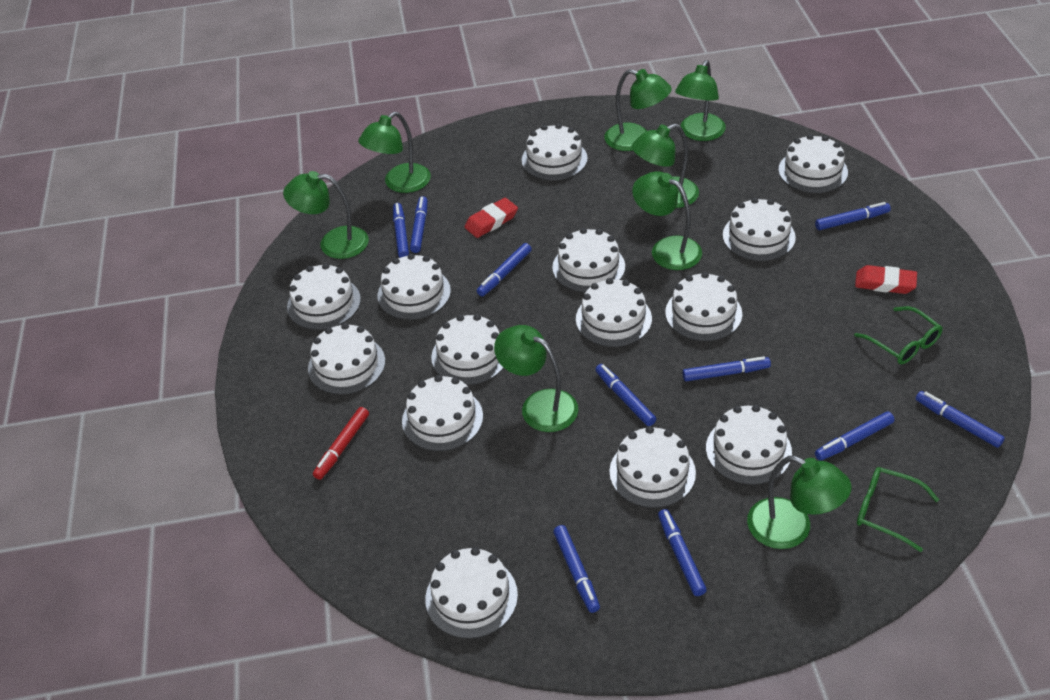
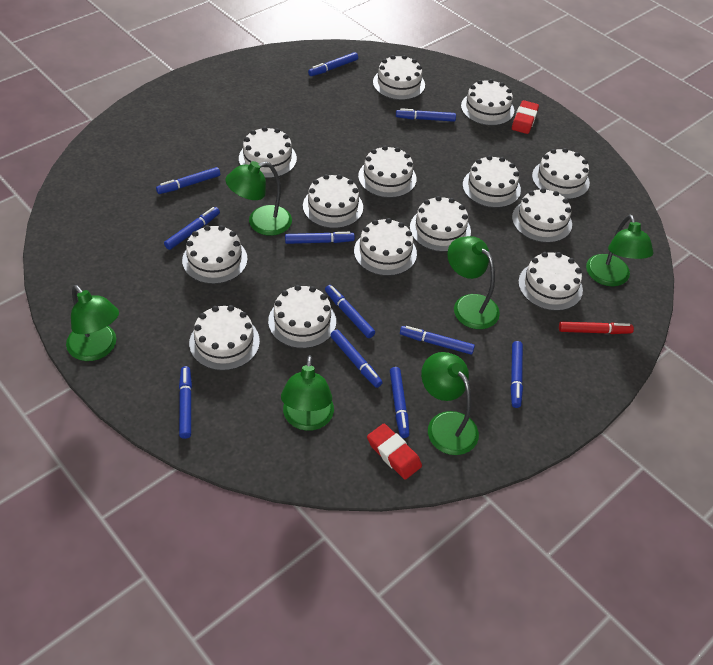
blue marker: [393,203,409,258] [410,196,427,253] [477,243,532,296] [553,525,600,613] [595,364,656,426] [658,509,707,596] [682,356,771,381] [815,202,891,230] [815,411,895,461] [916,391,1005,448] = 10 -> [156,167,220,194] [164,207,220,250] [179,366,192,439] [285,232,355,244] [308,52,358,76] [325,285,375,338] [330,330,383,388] [390,367,409,438] [396,108,456,122] [400,326,475,355] [511,341,523,408] = 11
green glasses: [854,306,943,364] [857,467,939,552] = 2 -> none = 0
green lamp: [283,171,369,259] [358,112,431,193] [494,325,578,432] [604,69,672,151] [632,124,699,208] [632,171,702,270] [675,60,726,141] [747,456,852,549] = 8 -> [66,285,119,361] [226,161,292,236] [281,355,334,431] [421,352,479,455] [447,236,500,329] [586,215,653,286] = 6

